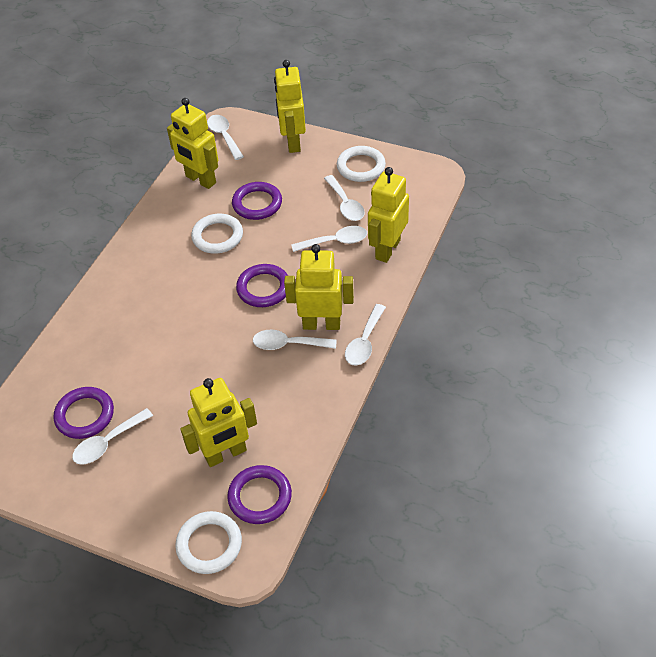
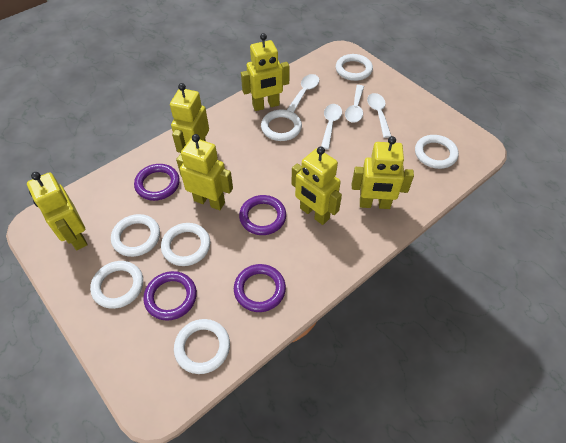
white ring: [175,511,242,574] [191,214,243,254] [337,146,386,182] = 3 -> [90,261,143,309] [111,214,160,257] [161,223,210,266] [174,319,230,374] [261,109,302,141] [336,54,373,81] [415,135,459,169] = 7
white spoon: [72,408,153,465] [207,115,244,160] [253,329,337,350] [291,226,367,252] [324,175,365,221] [345,304,386,366] = 6 -> [287,74,319,112] [321,104,342,149] [345,85,364,123] [367,93,391,138] = 4
yellow robot: [167,98,218,189] [180,378,257,467] [274,60,306,153] [284,244,354,330] [368,167,409,263] = 5 -> [27,172,88,250] [170,83,209,153] [176,134,233,210] [241,33,290,111] [291,146,342,225] [352,136,414,209] = 6

